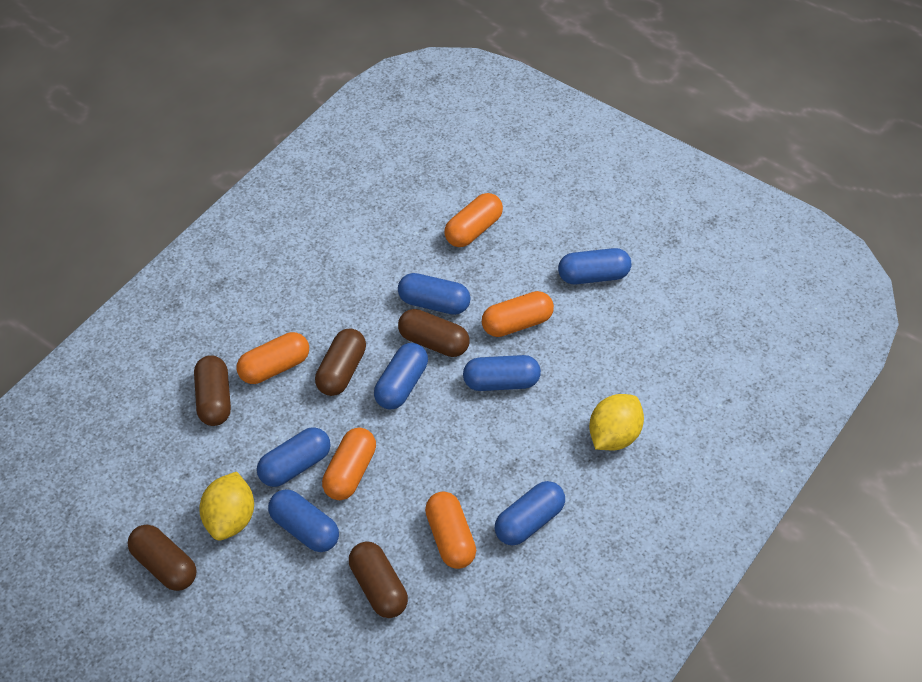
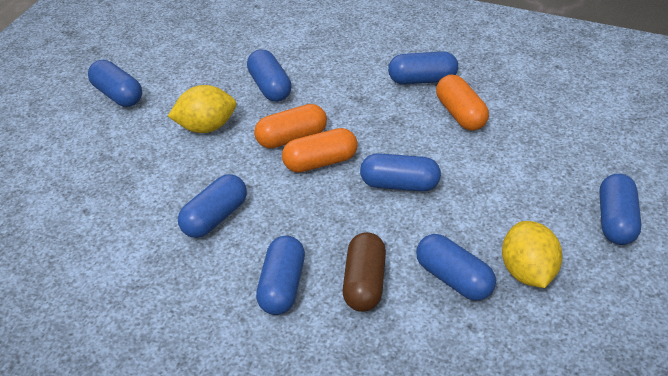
blue capsule: [257,427,331,487] [268,489,339,552] [374,343,428,409] [398,273,470,315] [463,355,541,391] [495,481,565,546] [558,248,631,284] = 7 -> [88,60,142,107] [178,174,247,238] [247,49,292,102] [256,236,305,315] [360,153,441,191] [388,51,458,85] [416,234,496,301] [599,174,641,245] = 8
brown capsule: [127,524,196,591] [194,355,231,426] [315,329,366,396] [349,542,408,618] [398,309,469,357] = 5 -> [343,232,386,312] = 1
orange capsule: [237,332,309,384] [322,428,376,500] [425,492,476,569] [444,193,503,247] [482,291,554,337] = 5 -> [254,104,327,149] [282,128,358,173] [436,74,489,131] = 3

